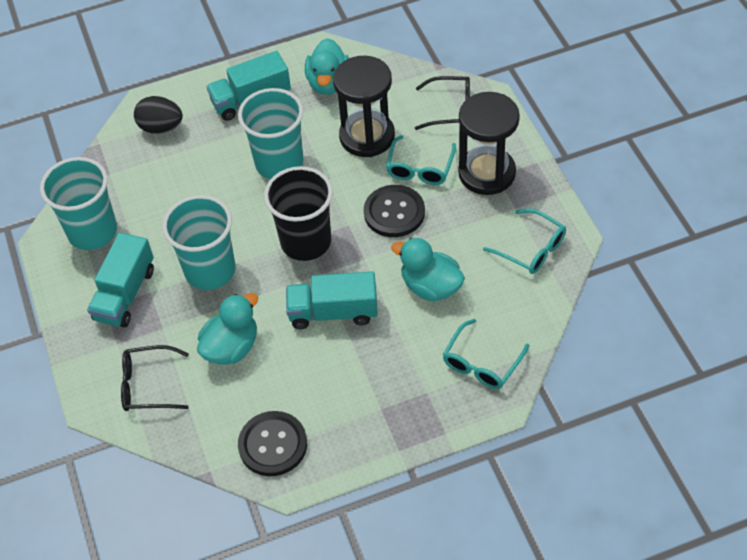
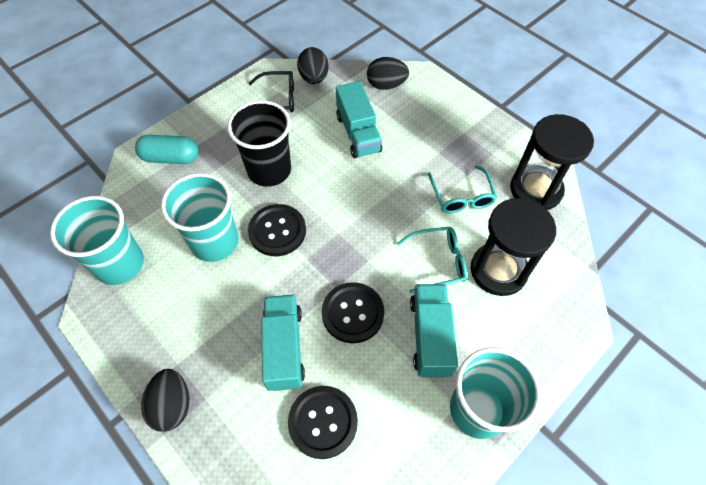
black button: [238,411,307,476] [364,185,425,237] = 2 -> [248,204,306,256] [288,386,358,459] [322,282,384,343] = 3
black egg: [134,96,183,134] = 1 -> [141,369,189,432] [297,47,329,84] [367,57,409,90] = 3
black glasses: [121,345,189,411] [415,76,470,130] = 2 -> [249,71,294,112] = 1
turquoise capsule: none = 0 -> [135,135,198,164] = 1
turquoise duck: [197,293,258,365] [305,38,349,95] [391,238,465,301] = 3 -> none = 0
turquoise glasses: [386,135,456,185] [443,319,529,389] [483,209,566,274] = 3 -> [397,227,467,293] [428,165,497,214] = 2

